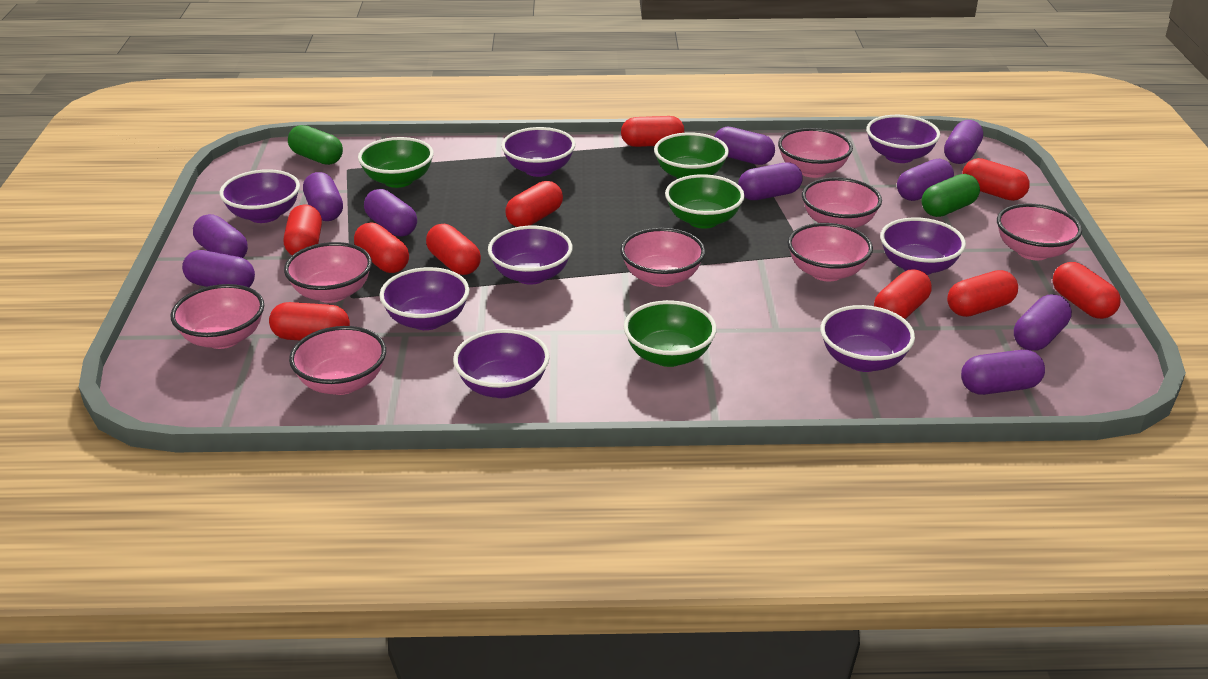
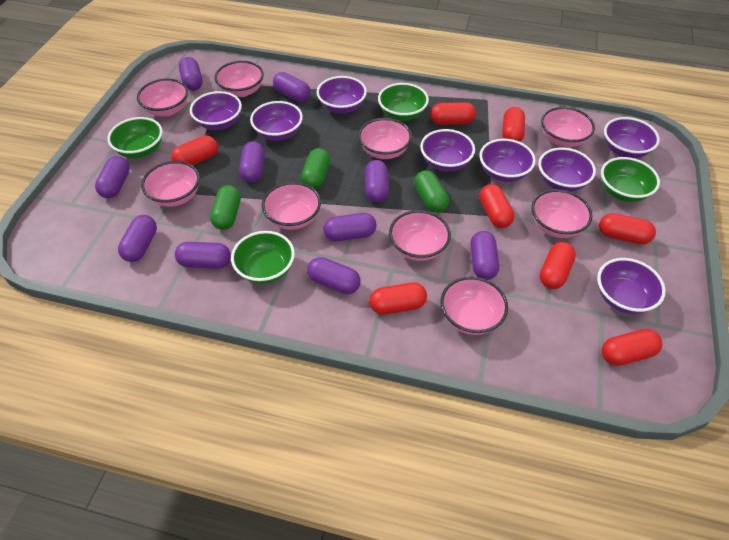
green capsule: [288,125,343,165] [922,174,980,217] = 2 -> [210,185,241,230] [301,148,330,189] [414,170,449,213] = 3
pink bowl: [171,284,264,349] [284,242,372,303] [289,326,386,395] [620,228,705,287] [778,128,853,178] [787,223,873,282] [802,177,882,228] [997,204,1082,260] = 8 -> [137,79,188,116] [141,161,200,207] [215,61,264,97] [262,182,321,230] [358,118,412,159] [389,210,451,261] [441,276,508,335] [531,189,593,238] [541,107,595,147] = 9
red capsule: [269,302,350,340] [284,204,322,255] [354,222,409,273] [426,224,481,275] [505,181,563,227] [621,116,684,147] [874,269,931,319] [947,270,1018,317] [962,158,1030,201] [1053,262,1121,319] = 10 -> [171,136,218,165] [369,282,427,315] [430,102,476,125] [479,184,514,228] [502,107,525,142] [540,242,576,289] [599,213,656,245] [601,329,663,366] = 8

